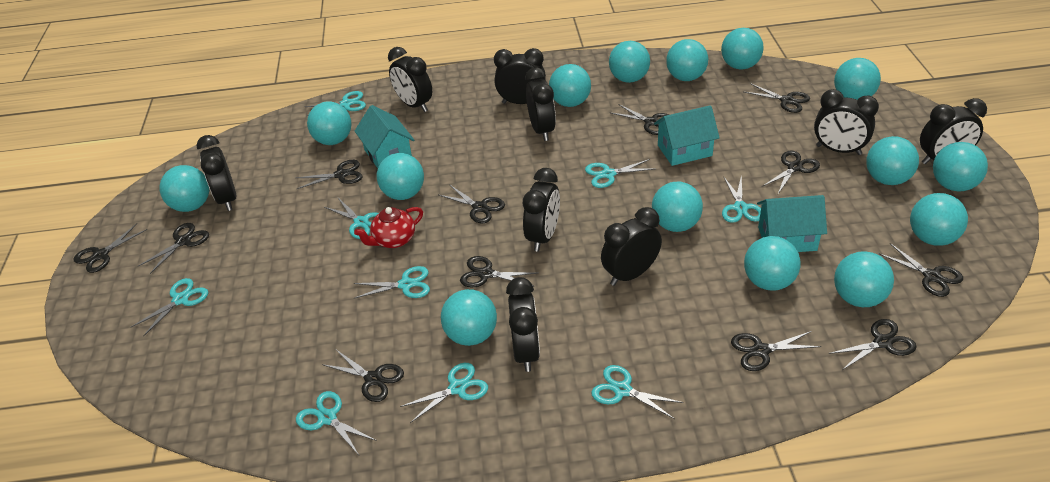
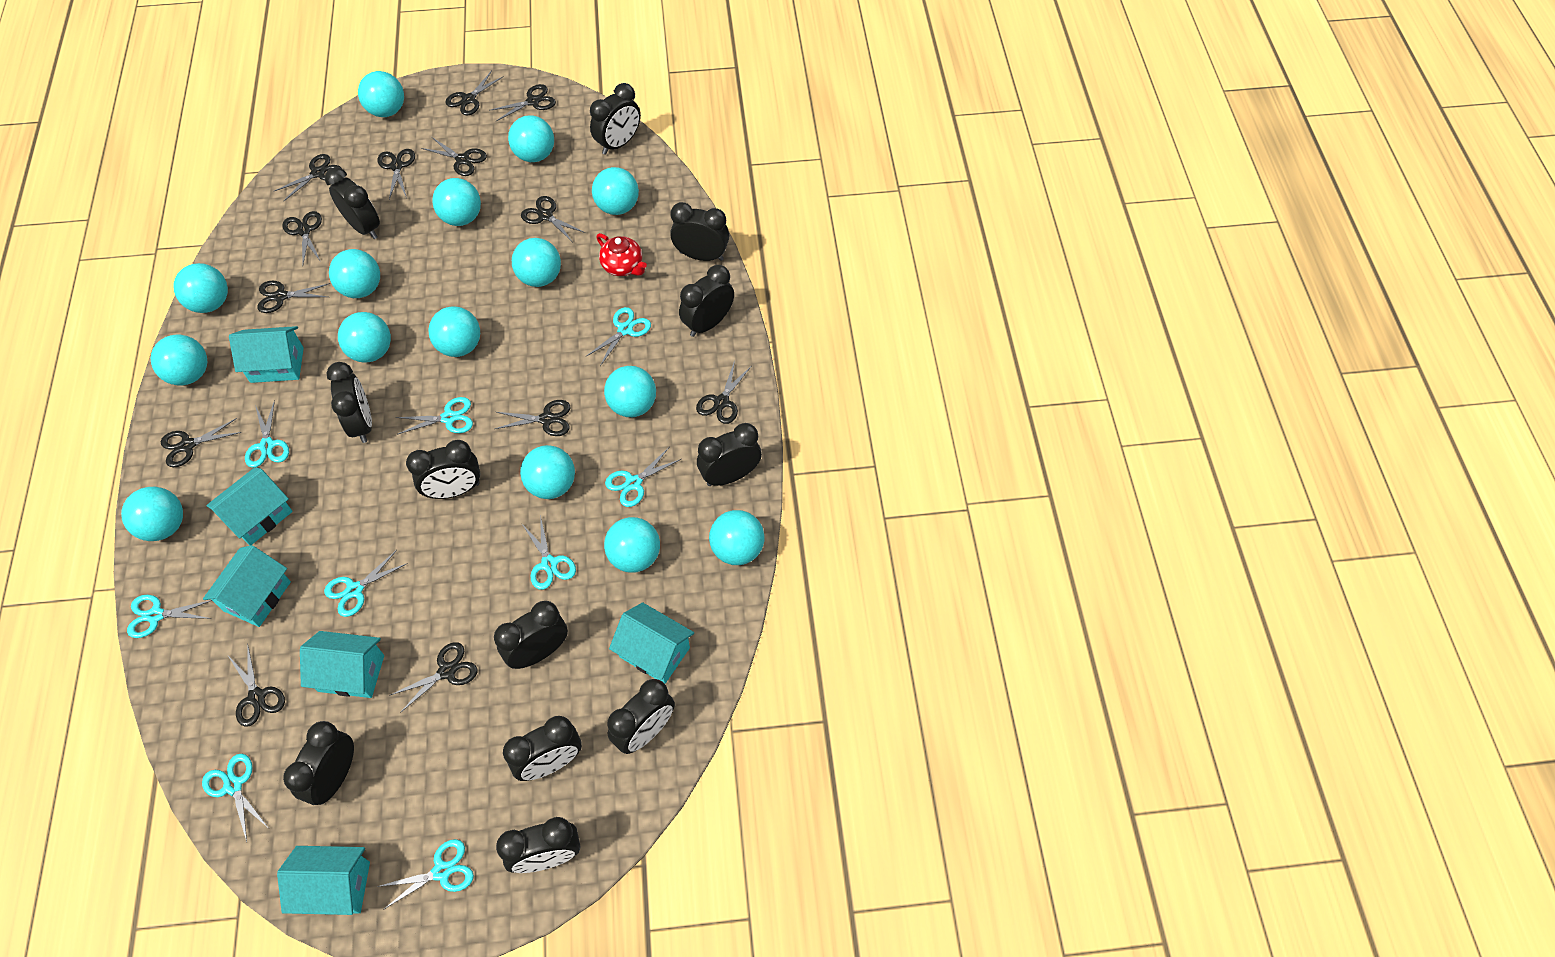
black clock: [197,135,236,211] [388,47,432,112] [494,48,546,104] [506,277,540,372] [523,168,560,252] [525,67,556,141] [601,207,662,286] [814,89,879,155] [920,98,987,164] = 9 -> [283,721,354,805] [325,167,380,239] [326,362,372,443] [406,440,481,499] [494,601,568,669] [496,817,580,873] [503,716,582,781] [590,83,641,155] [607,679,675,754] [670,202,729,261] [679,265,734,337] [697,423,762,486] = 12
black scissors: [74,224,147,273] [138,223,209,274] [296,160,363,189] [322,349,404,402] [439,184,505,223] [460,256,537,288] [611,104,669,135] [731,331,821,371] [744,83,810,113] [762,151,820,194] [828,319,917,370] [878,243,963,297] = 12 -> [161,418,242,467] [228,647,285,727] [257,281,331,313] [274,154,342,201] [282,211,322,264] [378,149,415,199] [389,642,477,713] [421,137,487,176] [445,71,504,116] [489,84,556,121] [495,400,570,436] [521,196,585,241] [696,360,751,424] = 13
turquoise house: [355,105,414,168] [654,105,720,166] [757,195,827,252] = 3 -> [203,545,291,627] [206,467,293,546] [229,326,304,383] [277,846,370,915] [300,631,384,698] [609,602,694,684] = 6

